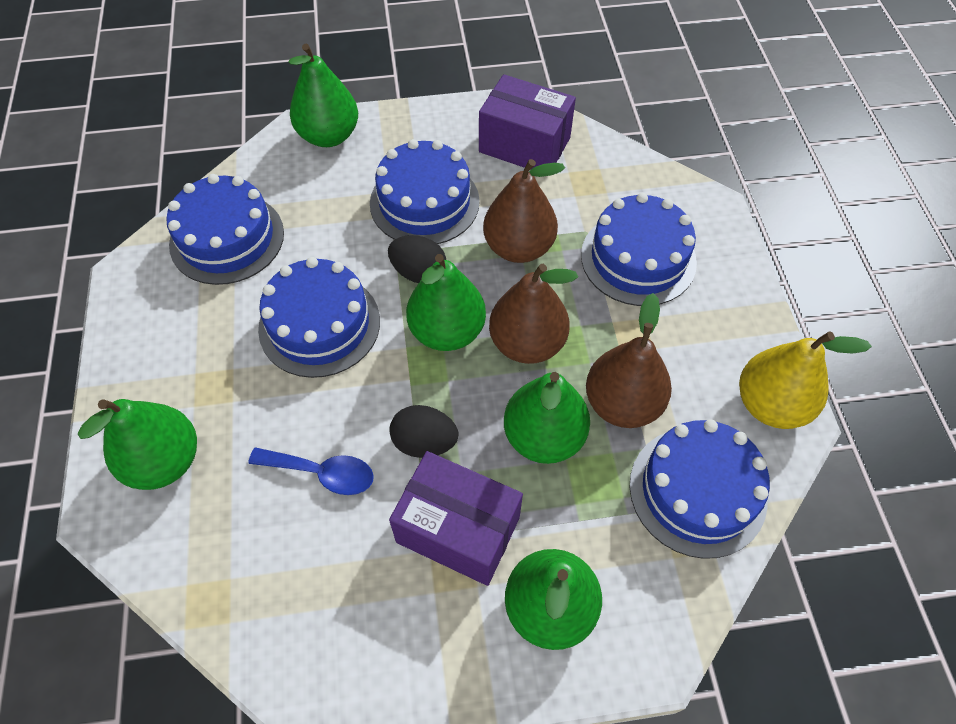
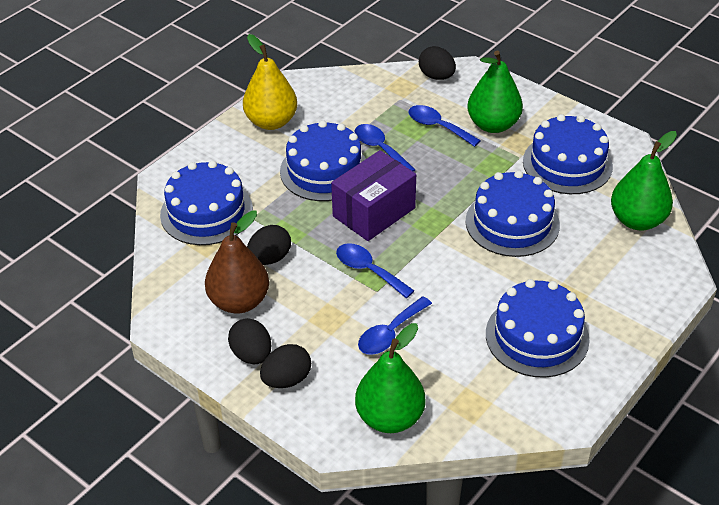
black egg: [388,235,446,283] [389,405,458,458] = 2 -> [228,318,271,364] [247,225,291,265] [260,344,311,388] [419,46,456,80] = 4
blue spoon: [248,447,374,495] = 1 -> [336,243,414,298] [355,124,415,172] [358,297,432,355] [409,105,481,147] = 4
brown pear: [483,159,565,263] [489,264,578,364] [586,293,672,428] = 3 -> [205,210,269,314] = 1
green pear: [78,399,197,490] [288,44,358,147] [406,254,486,351] [504,372,590,464] [505,549,602,650] = 5 -> [355,323,426,433] [467,51,523,133] [611,131,677,230] = 3
purple box: [389,451,523,586] [479,74,576,170] = 2 -> [331,150,416,241] = 1

